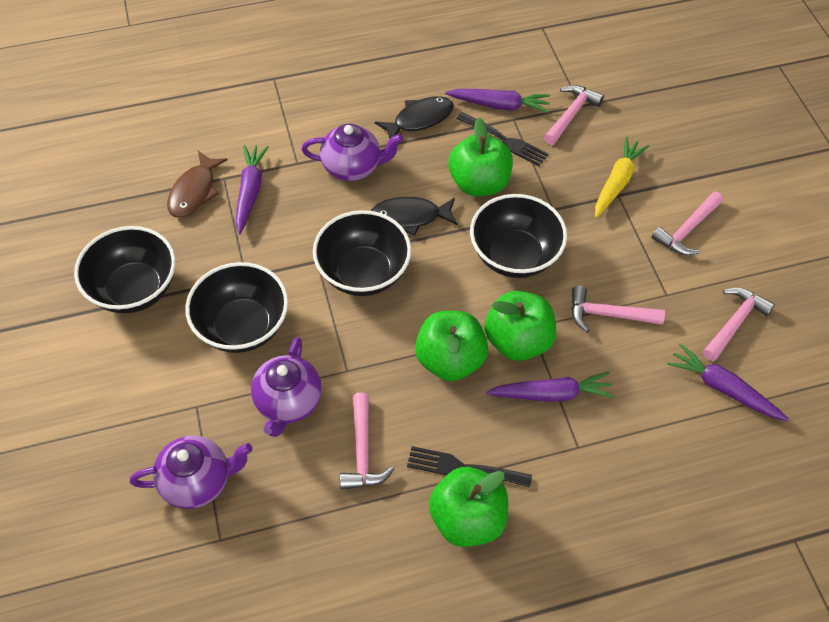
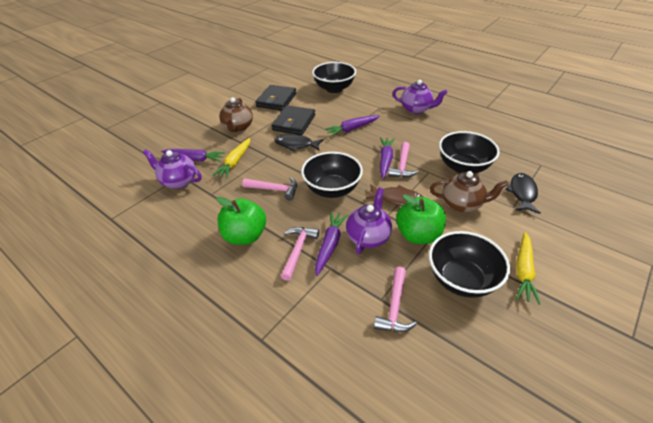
black fork: [407,446,532,487] [456,112,548,166] = 2 -> none = 0
black wallet: none = 0 -> [255,85,296,111] [272,105,315,135] = 2
brown teapot: none = 0 -> [219,97,253,132] [430,171,508,212] = 2
green apple: [415,311,488,381] [429,467,508,547] [448,118,513,196] [484,291,556,361] = 4 -> [216,197,266,245] [396,194,446,244] = 2
pink hammer: [340,392,394,490] [544,85,604,145] [571,286,665,332] [651,192,723,256] [703,287,775,361] = 5 -> [242,177,297,200] [281,227,319,281] [374,267,417,332] [389,142,418,178] = 4
yellow carrot: [595,136,649,218] = 1 -> [212,138,250,179] [516,232,540,304] = 2

